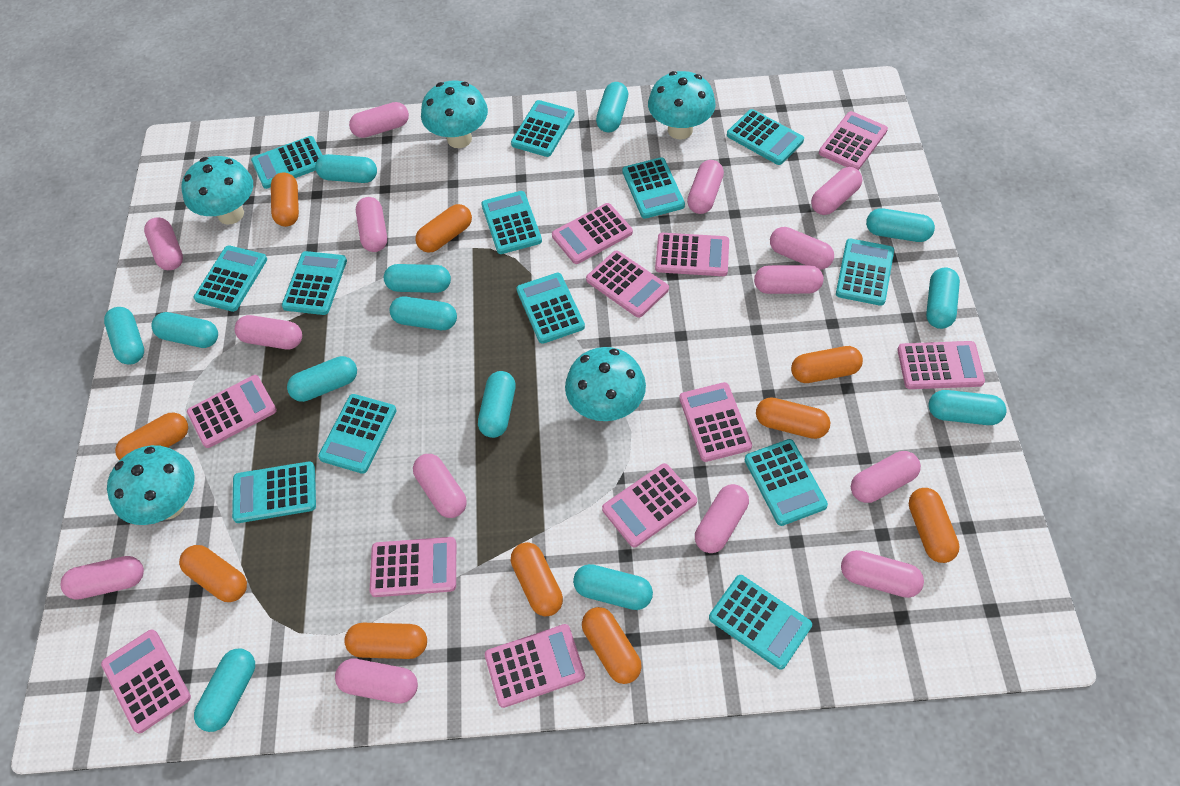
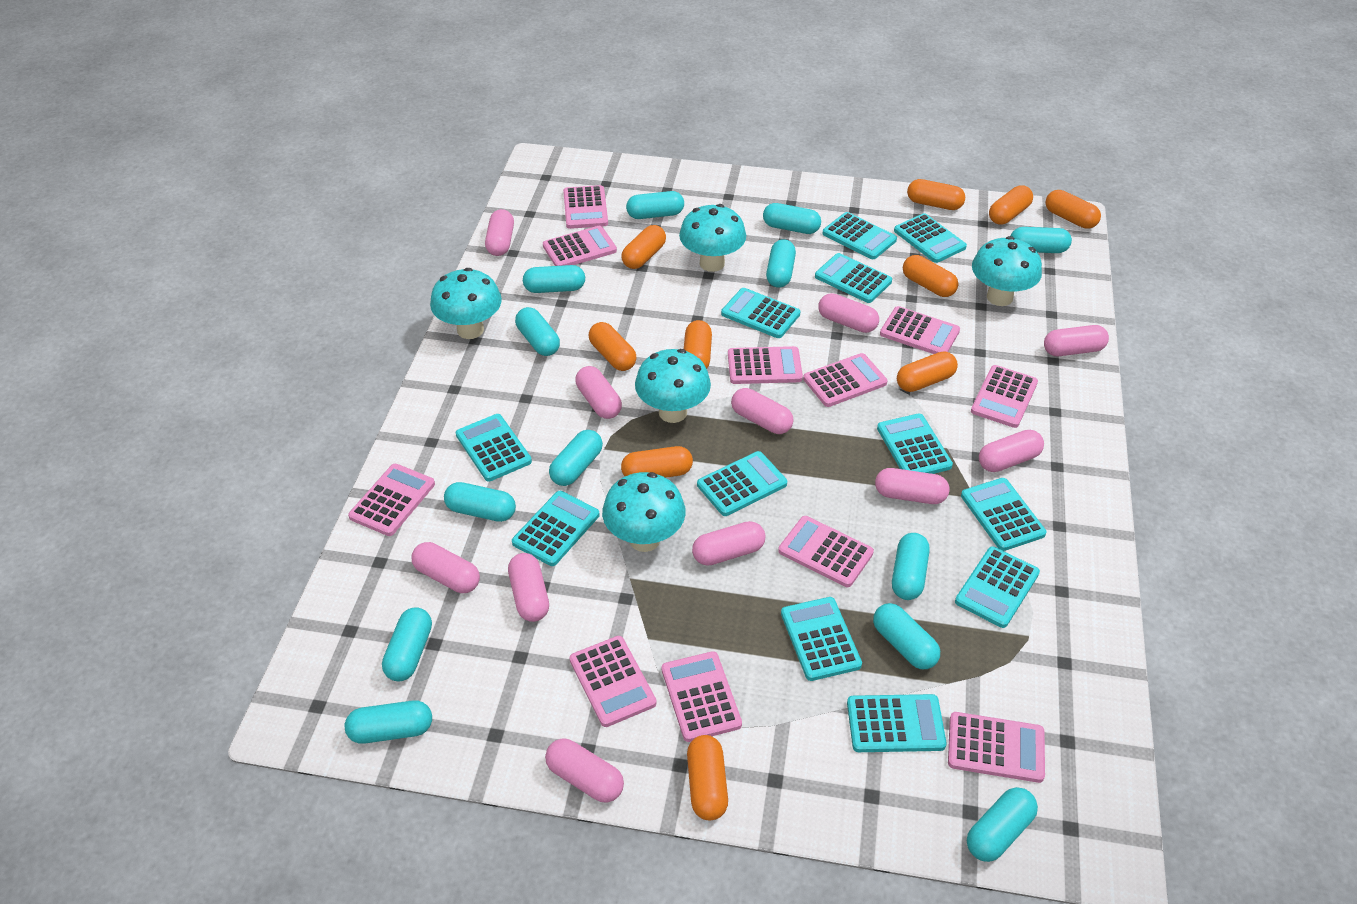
pink capsule: [61,556,144,600] [144,217,183,270] [235,315,302,349] [335,659,418,704] [349,102,409,138] [356,197,387,252] [413,454,467,518] [687,160,724,214] [695,484,749,553] [754,265,823,294] [770,227,834,270] [811,167,862,215] [841,550,924,598] [851,451,921,503] = 14 -> [411,542,480,593] [485,209,514,256] [508,553,549,622] [545,738,624,803] [575,366,622,419] [692,521,765,566] [731,388,794,434] [818,293,879,333] [875,468,949,504] [979,430,1044,472] [1044,325,1109,356] = 11
turquoise calculator: [194,245,267,312] [232,461,316,523] [251,136,322,189] [282,251,347,315] [318,394,397,474] [481,191,542,254] [511,100,575,157] [516,273,585,344] [622,157,685,219] [709,575,812,669] [727,109,804,165] [745,439,828,526] [836,239,894,306] = 13 -> [456,414,532,481] [512,491,600,566] [697,451,787,516] [721,288,801,338] [781,597,862,681] [815,253,892,303] [823,212,897,259] [847,694,947,752] [877,414,953,474] [894,213,967,263] [955,546,1040,628] [961,478,1047,551] = 12

